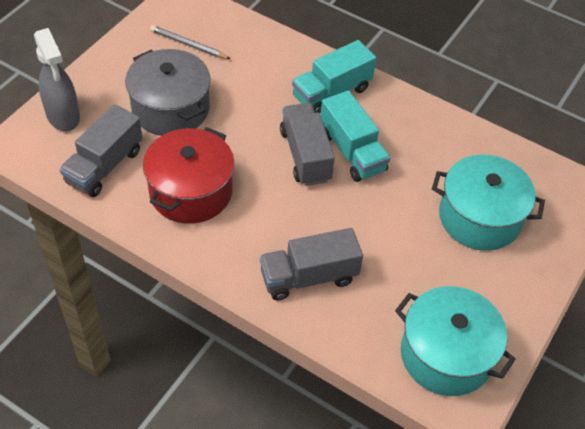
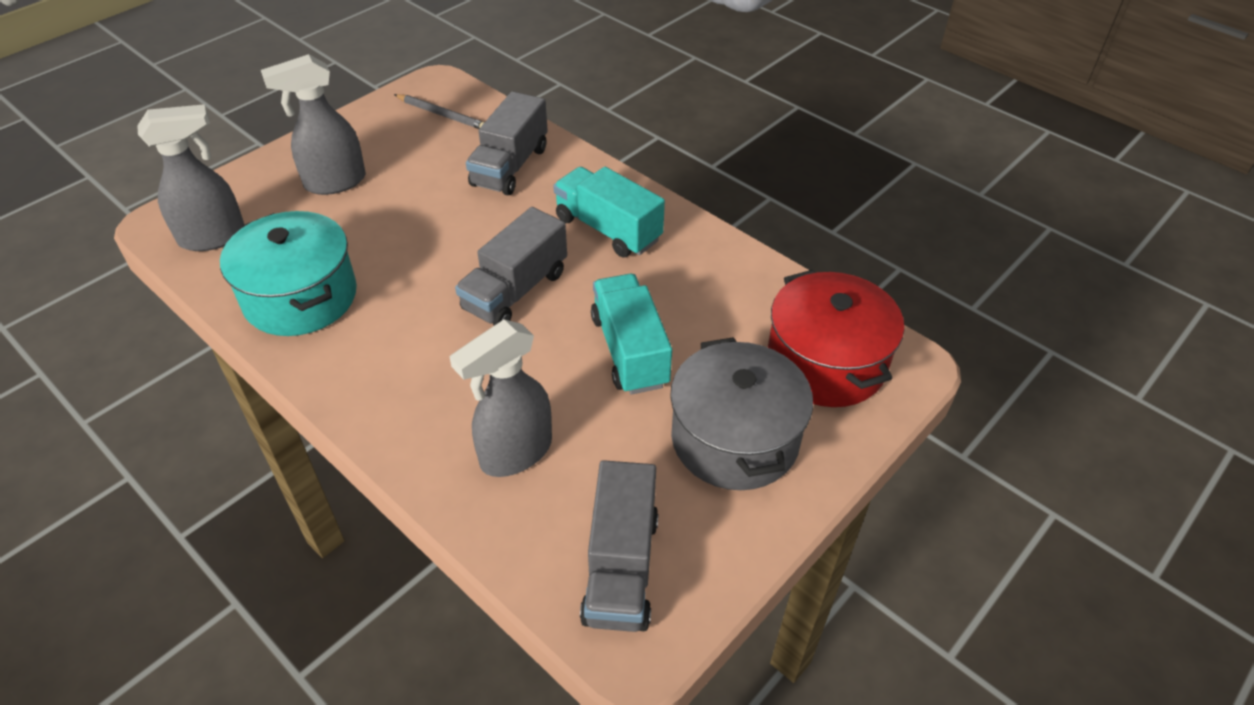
grey spray bottle: [34,28,80,131] = 1 -> [137,104,245,251] [261,54,366,195] [449,319,552,477] = 3
turquoise pot: [395,286,515,396] [432,154,545,251] = 2 -> [220,211,357,336] = 1

